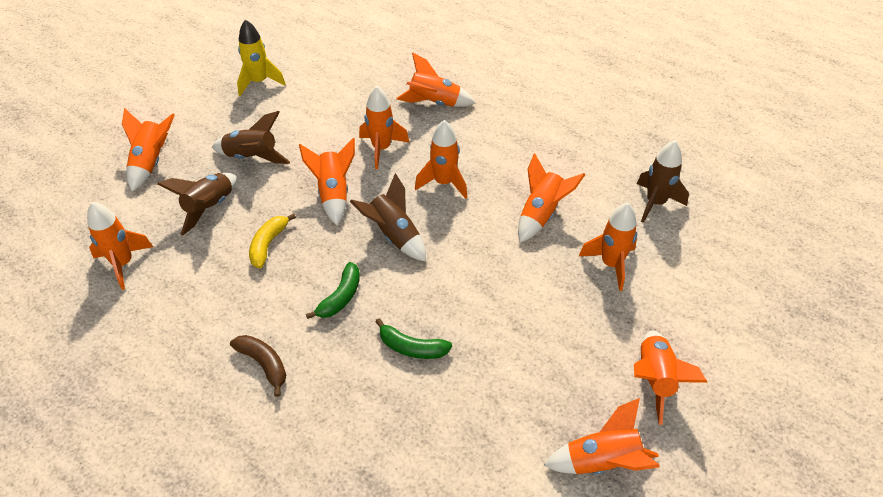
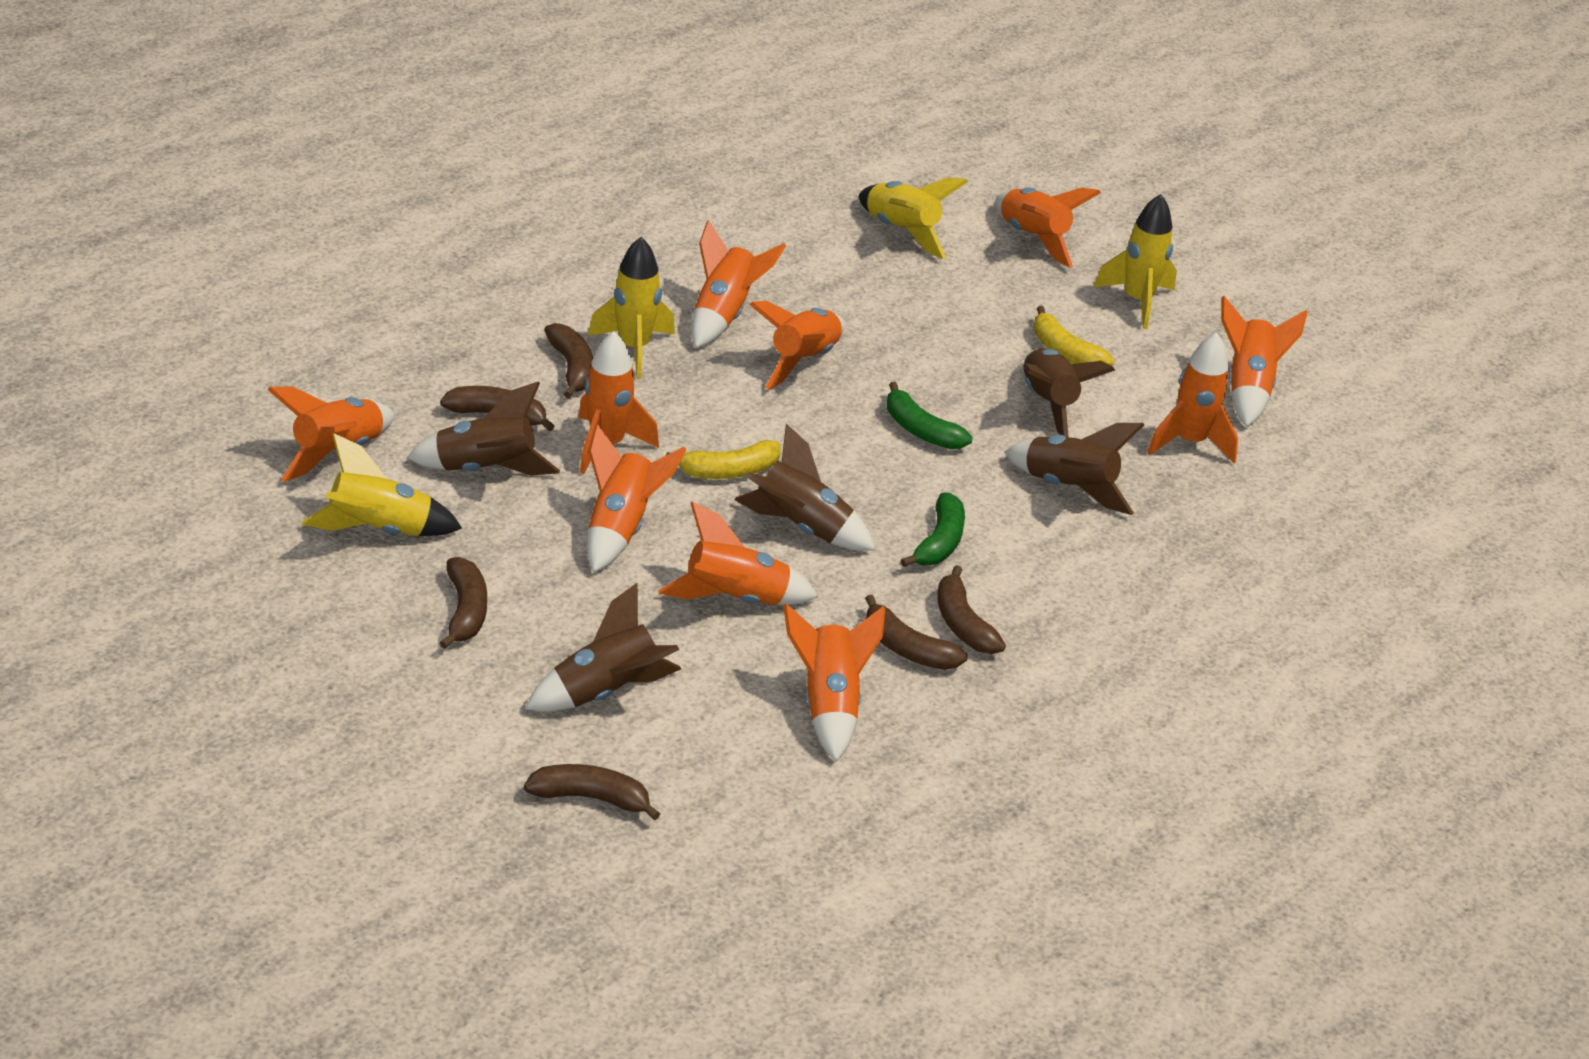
brown banana: [230,335,286,397] = 1 -> [440,386,555,431] [440,557,487,649] [524,764,660,821] [544,323,593,398] [865,595,967,670] [937,565,1006,654] = 6
brown rocket: [157,173,237,236] [212,111,290,164] [350,173,426,262] [637,140,689,223] = 4 -> [407,381,560,476] [525,583,681,712] [734,424,875,551] [1004,423,1144,515] [1023,348,1115,437] = 5
yellow banana: [249,213,296,269] = 1 -> [666,440,781,479] [1034,306,1114,366] = 2
yellow rocket: [237,20,286,96] = 1 -> [302,433,462,536] [588,237,675,379] [859,178,968,259] [1094,194,1177,329] = 4

